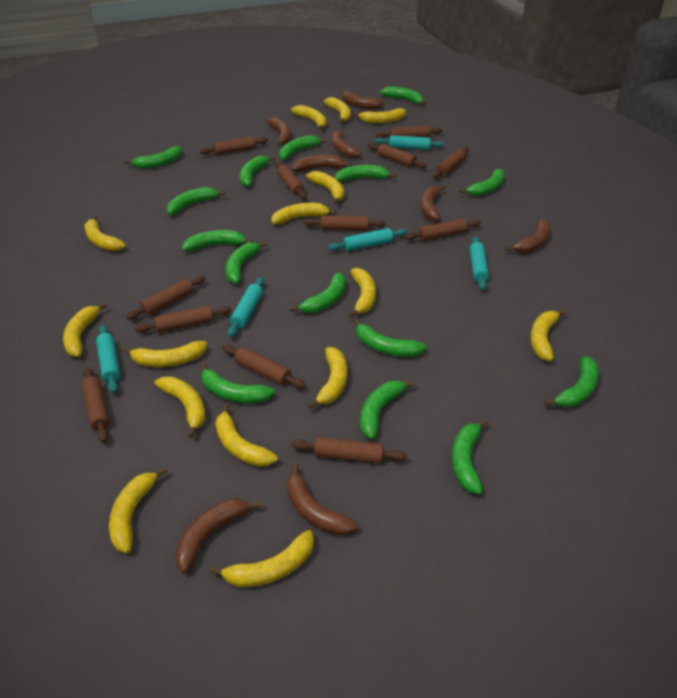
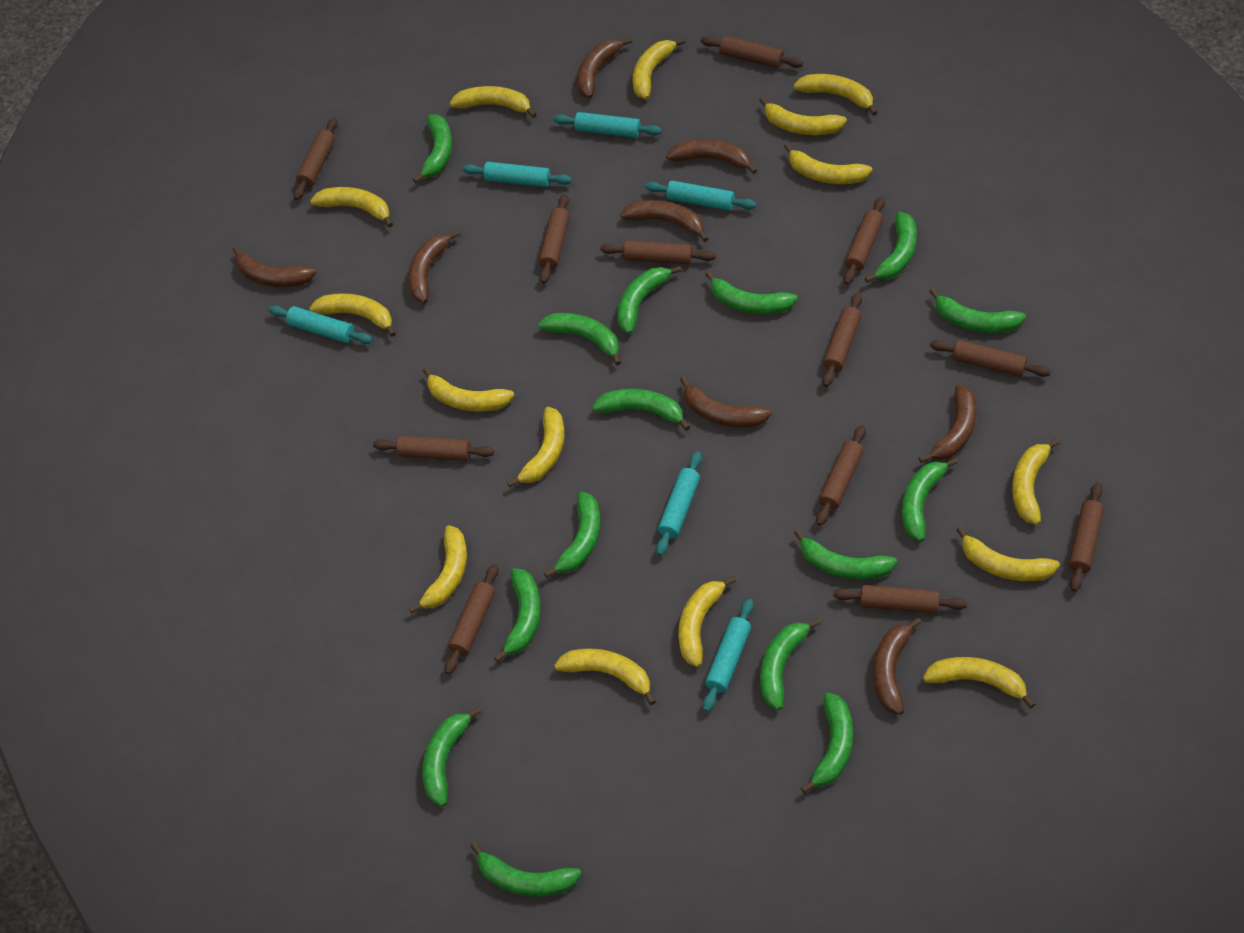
turquoise rolling pin: [96,325,120,393] [228,277,264,337] [328,228,407,251] [375,135,445,150] [470,236,489,290] = 5 -> [268,305,373,344] [462,162,572,187] [554,112,662,138] [645,181,756,211] [656,451,702,556] [703,599,753,712] = 6

